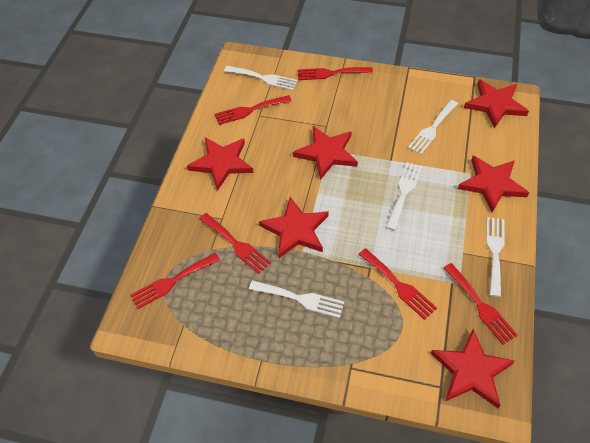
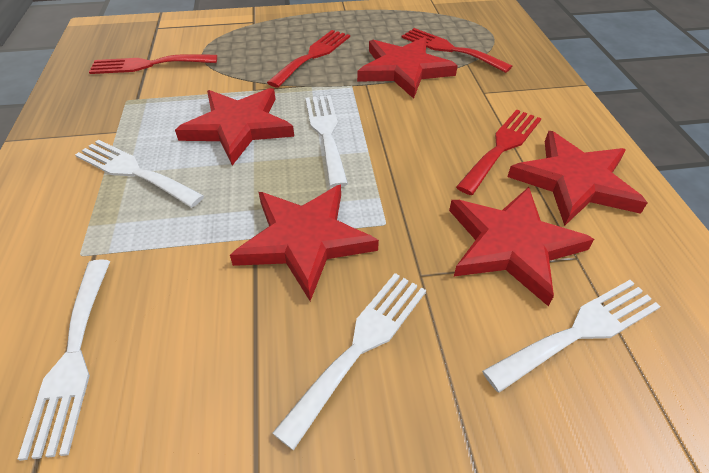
red fork: [130,253,220,309] [199,213,271,274] [215,95,292,125] [298,67,373,80] [358,248,437,320] [444,263,518,345] = 6 -> [89,54,217,74] [267,30,350,88] [401,28,512,73] [456,110,542,195] = 4
red star: [187,137,253,191] [259,197,329,258] [293,126,358,180] [431,329,514,408] [458,156,529,213] [464,79,529,129] = 6 -> [175,88,294,166] [230,185,379,301] [357,37,458,99] [449,187,594,306] [507,131,648,226] = 5

